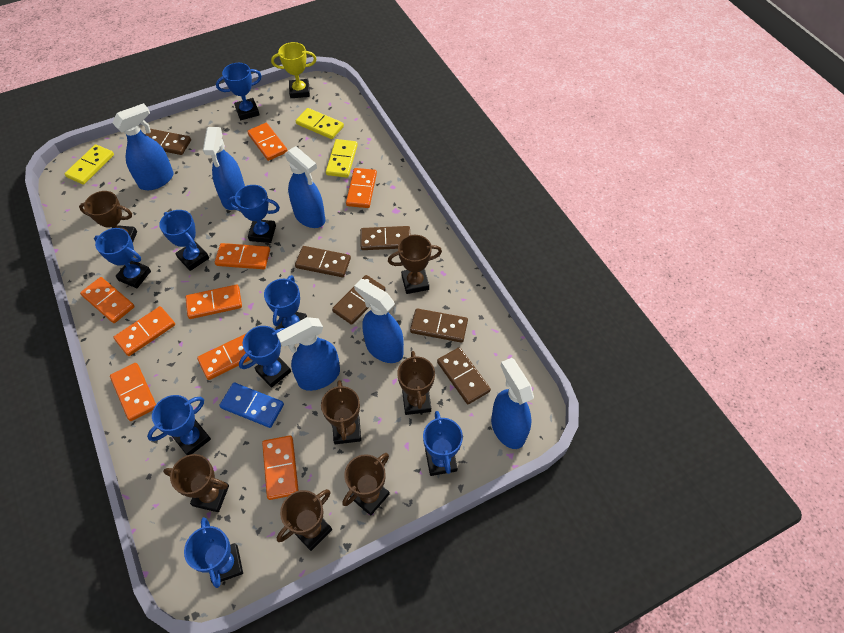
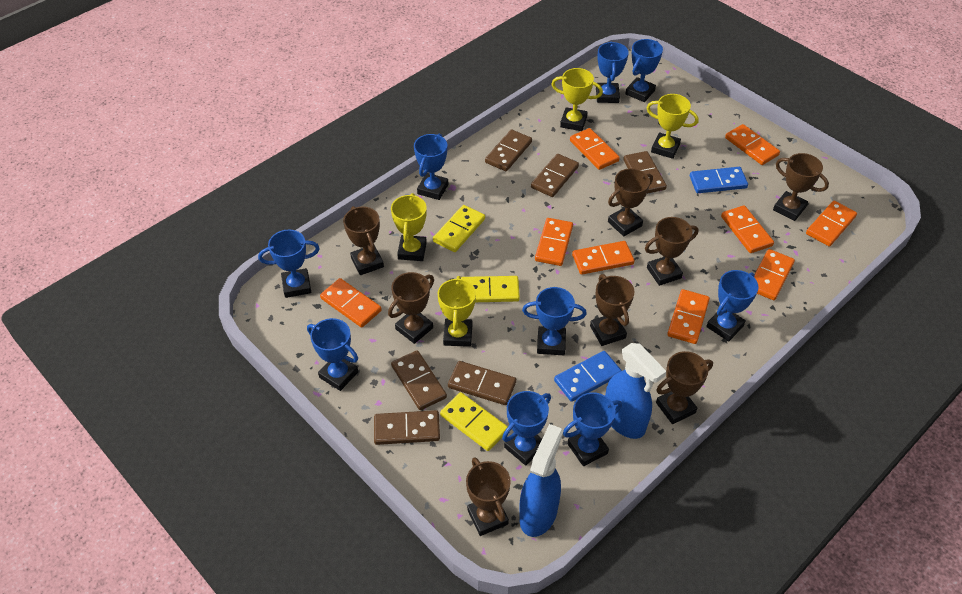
blue domino: [219,382,284,428] = 1 -> [554,351,622,402] [690,167,748,193] = 2
blue spray bottle: [112,103,174,190] [203,127,245,210] [277,317,340,391] [285,146,325,228] [354,279,404,363] [491,358,534,449] = 6 -> [519,424,563,537] [605,343,666,439] = 2
brown trophy: [79,191,137,242] [163,454,229,512] [277,489,332,551] [321,380,361,444] [342,453,389,515] [388,235,442,294] [397,351,435,415] = 7 -> [343,206,384,275] [388,272,434,344] [466,457,511,536] [590,274,634,346] [608,168,653,236] [645,217,698,286] [656,351,713,424] [773,153,829,221] = 8
yellow trophy: [271,42,316,98] = 1 -> [391,193,427,261] [438,276,476,347] [551,68,603,131] [647,94,699,159] = 4

